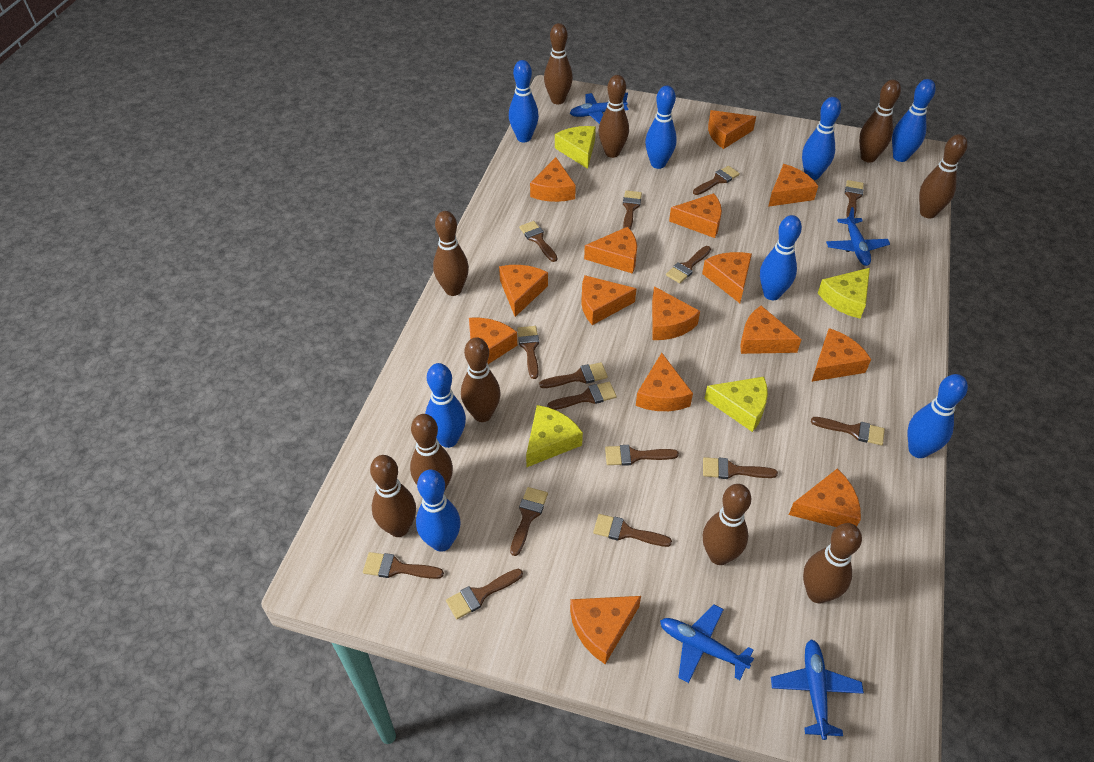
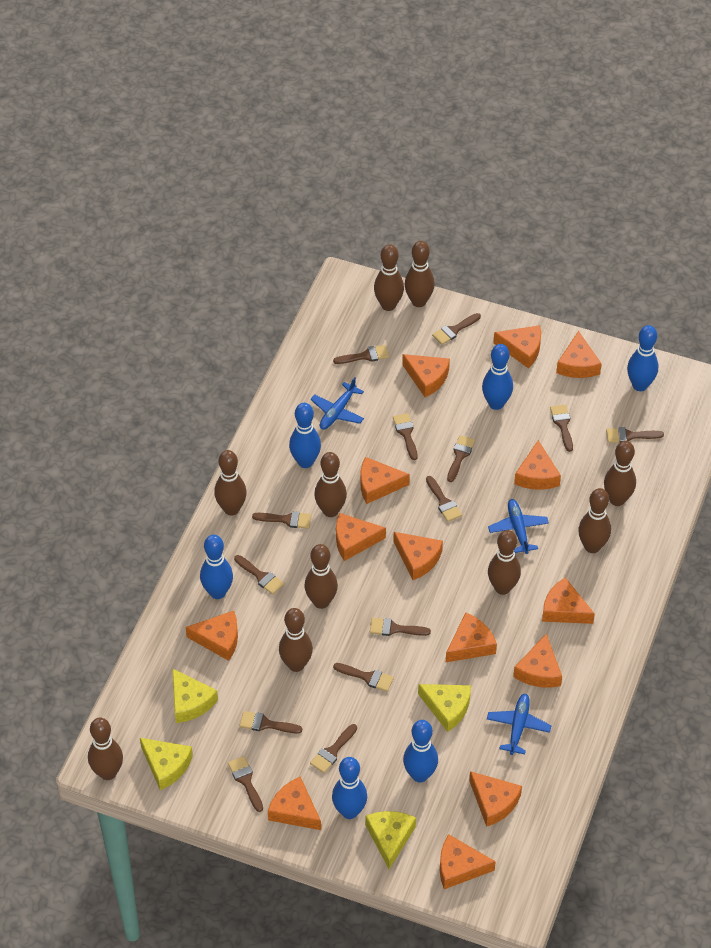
blue bowling pin: [416,470,461,552] [425,363,466,448] [509,60,539,142] [645,86,677,169] [760,215,802,300] [802,97,841,180] [892,79,936,162] [907,374,968,458] = 8 -> [200,535,233,599] [289,403,321,468] [332,757,367,819] [403,720,438,783] [482,344,513,410] [627,325,658,391] = 6
blue plane: [570,93,628,124] [660,605,754,683] [771,639,864,740] [826,207,890,266] = 4 -> [311,377,364,430] [487,694,552,755] [488,499,549,554] = 3
brown brush: [363,552,444,579] [446,569,523,619] [510,487,548,556] [517,326,539,379] [519,221,557,262] [539,362,608,388] [547,382,617,410] [593,514,672,547] [605,445,679,466] [623,190,642,230] [666,246,711,283] [693,166,740,195] [703,457,778,479] [811,417,885,446] [845,180,864,218] = 15 -> [228,756,263,812] [234,555,284,595] [239,711,302,734] [252,511,311,529] [310,724,357,773] [333,345,389,364] [333,663,394,692] [370,618,431,636] [393,413,418,460] [426,476,462,522] [432,313,481,345] [447,435,475,482] [550,405,573,452] [606,427,664,443] = 14
orange cheese: [469,318,517,364] [499,265,548,317] [530,157,576,202] [570,596,641,664] [581,275,637,325] [584,227,637,274] [636,353,693,411] [652,286,700,340] [669,193,722,238] [702,252,752,303] [708,110,756,149] [740,306,802,354] [768,164,818,207] [789,469,861,527] [811,328,871,382] = 15 -> [186,611,238,661] [268,777,321,830] [336,513,386,561] [360,457,410,504] [393,532,443,580] [402,354,450,397] [440,834,496,889] [446,613,497,662] [469,771,522,827] [493,325,541,368] [513,634,562,688] [514,440,561,490] [542,578,595,624] [556,331,602,378] = 14

